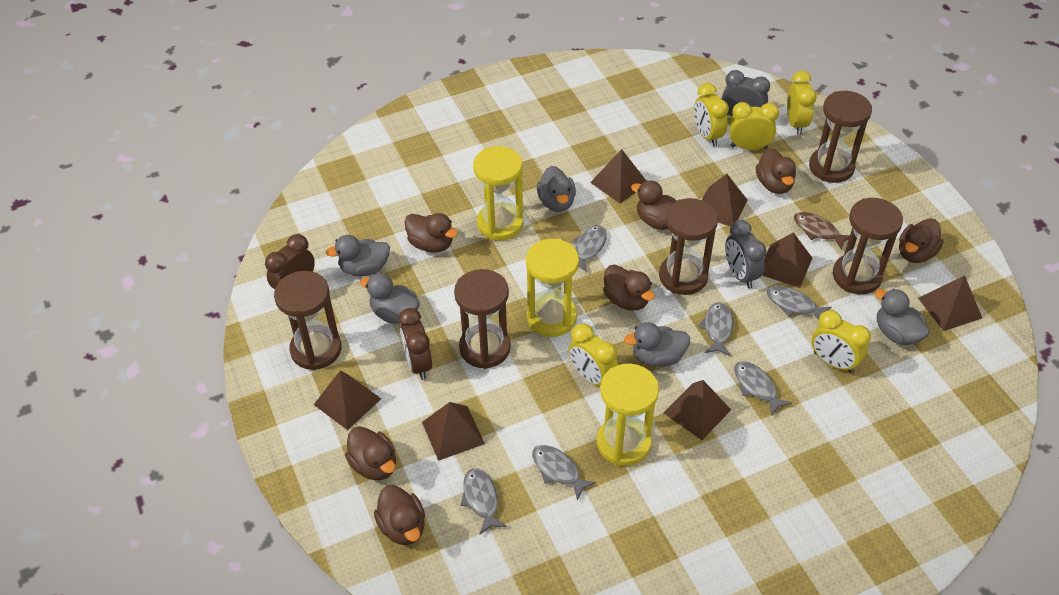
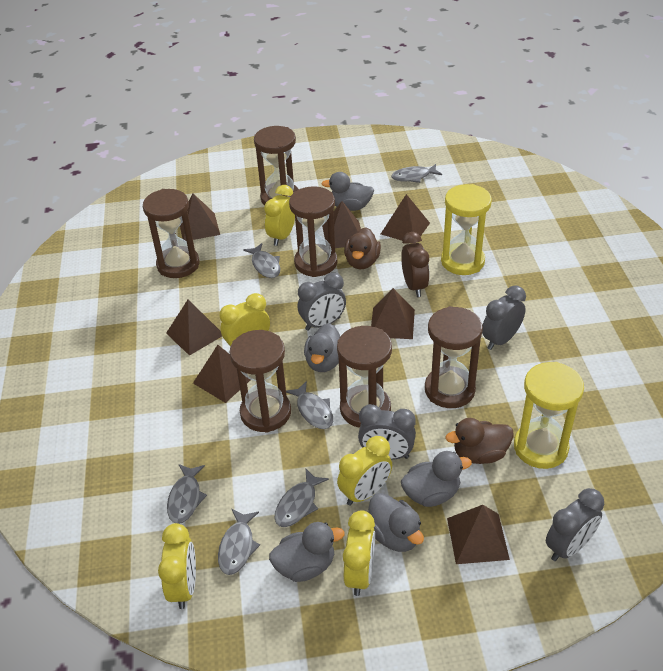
brown clock: [265,234,315,289] [399,308,432,380] = 2 -> [401,232,430,297] = 1
brown duck: [345,426,396,480] [374,485,425,545] [405,213,458,253] [603,264,655,311] [631,180,677,230] [756,148,796,194] [899,219,944,263] = 7 -> [344,227,381,269] [446,418,514,464] = 2
brown fish: [794,212,850,250] = 1 -> none = 0
brown hourglass: [274,271,341,370] [454,269,511,369] [659,198,718,295] [809,91,872,183] [833,198,903,294] = 5 -> [143,189,199,278] [229,330,291,433] [254,126,299,206] [289,186,337,277] [337,326,392,428] [425,306,483,408] = 6
grey clock: [722,70,770,117] [725,220,766,289] = 2 -> [298,273,346,331] [358,404,416,460] [482,286,526,350] [546,488,604,561] = 4
yellow hourglass: [473,146,523,240] [526,239,579,337] [597,364,659,466] = 3 -> [441,184,492,275] [514,362,584,469] = 2

